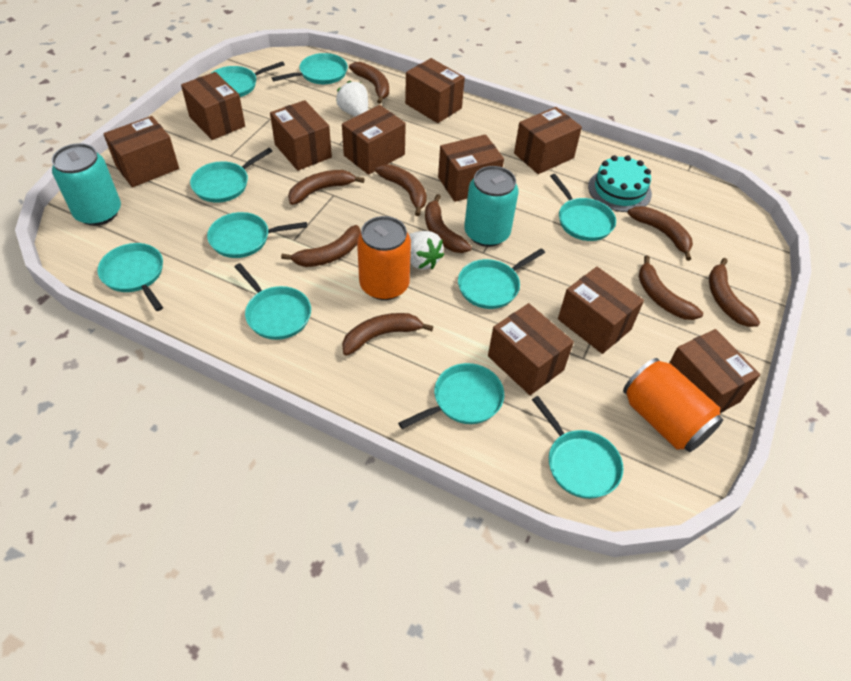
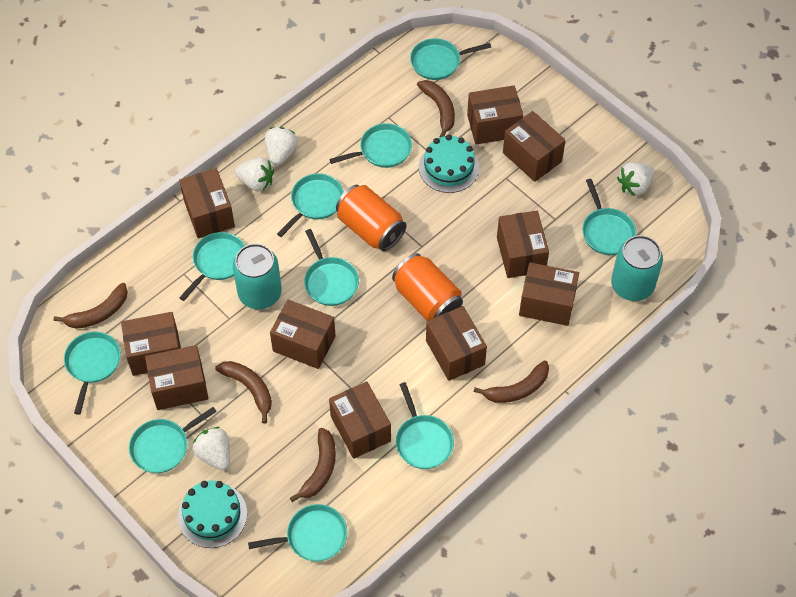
brown banana: [281,225,361,267] [288,170,364,205] [342,313,433,356] [349,62,389,104] [375,164,427,216] [425,194,472,253] [628,206,693,261] [639,255,703,320] [709,258,760,327] = 9 -> [53,283,128,329] [215,361,272,424] [290,428,336,502] [417,80,455,137] [474,360,549,403] = 5
turquoise cake: [588,155,652,212] = 1 -> [178,481,247,548] [419,134,479,193] = 2
white strawberry: [336,81,368,117] [409,231,444,270] = 2 -> [193,427,230,470] [235,157,274,192] [265,127,298,166] [617,163,655,196] = 4

